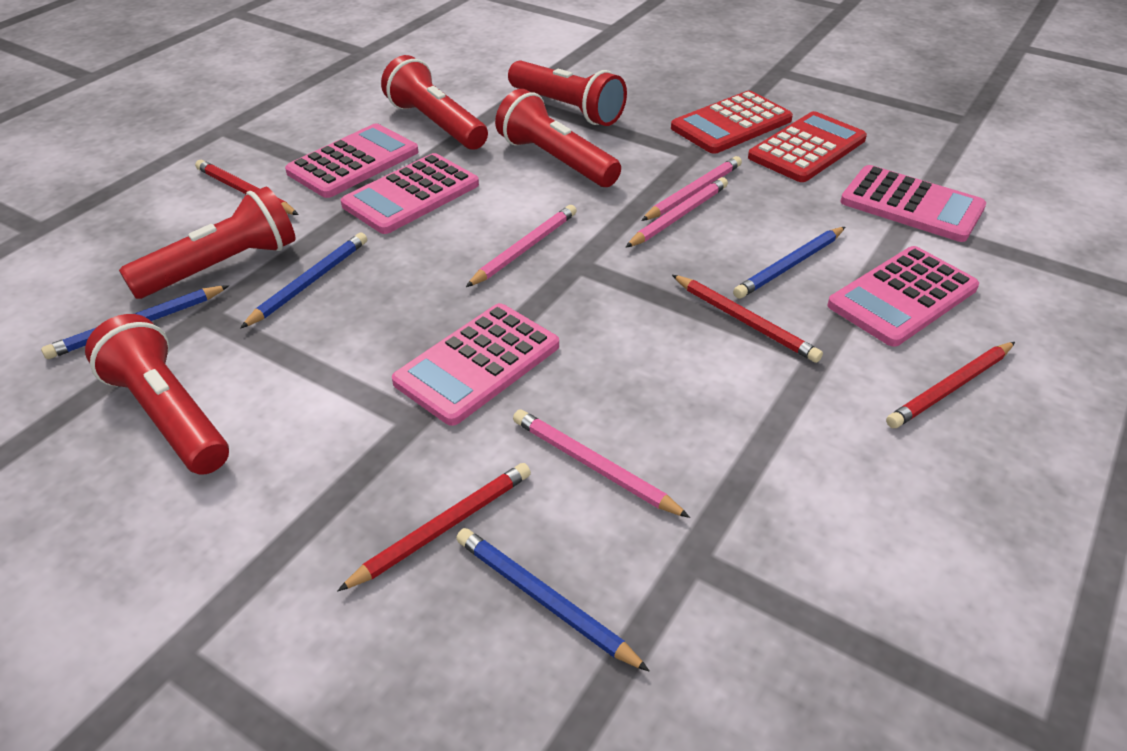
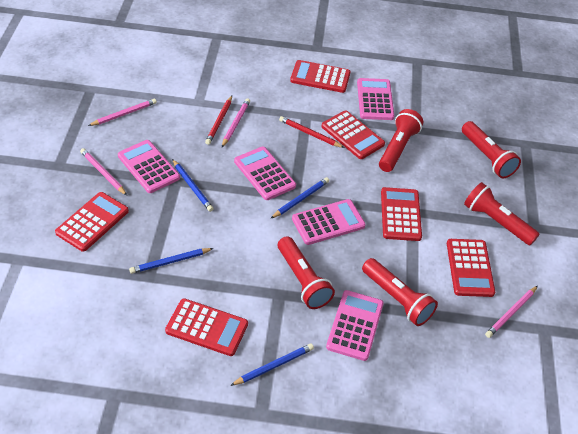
red calculator: [671,91,793,154] [748,111,867,182] = 2 -> [55,192,129,252] [165,298,248,356] [290,60,350,93] [321,110,385,159] [381,187,422,241] [447,239,495,297] = 6
red pencil: [195,160,299,215] [337,463,531,591] [672,275,823,363] [886,342,1015,428] = 4 -> [205,96,232,145] [279,116,344,148] = 2

